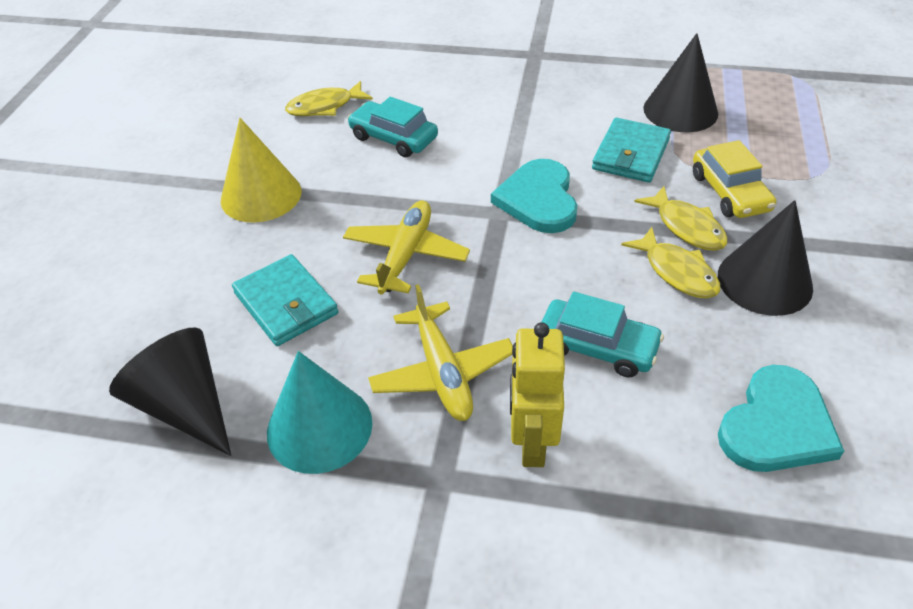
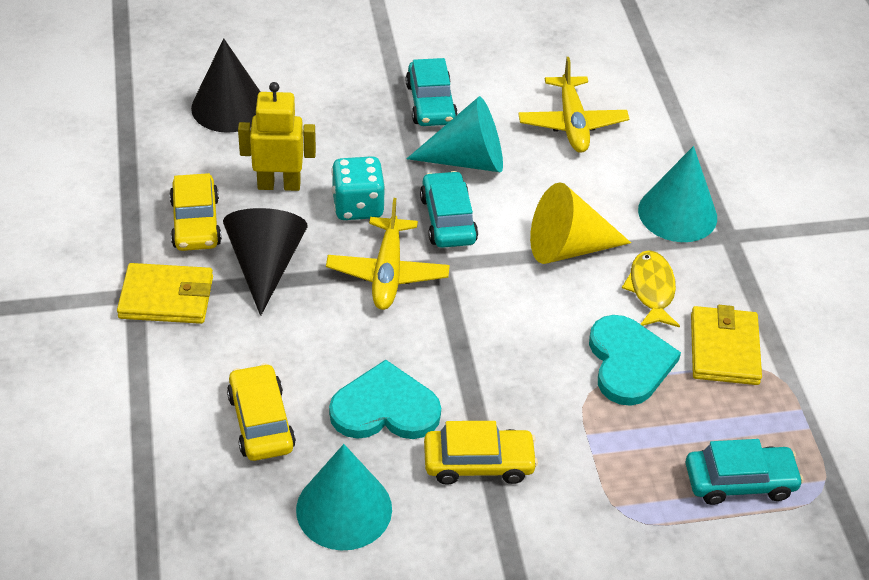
black cone: [109,327,231,456] [643,33,718,132] [718,200,813,316] = 3 -> [191,38,260,133] [223,208,308,316] = 2
turquoise car: [348,97,438,157] [542,292,664,378] = 2 -> [406,58,458,126] [420,171,478,248] [686,439,804,505] = 3
turquoise cone: [267,351,373,474] = 1 -> [296,444,392,551] [407,96,503,172] [638,146,717,242] = 3
turquoise dice: none = 0 -> [331,156,385,220] = 1
turquoise wallet: [232,254,339,346] [592,118,671,183] = 2 -> none = 0
yellow car: [693,140,776,218] = 1 -> [169,173,222,251] [227,363,296,461] [424,421,538,485] = 3
yellow fish: [285,81,373,116] [621,227,720,298] [634,186,727,251] = 3 -> [622,250,680,328] = 1
yellow wallet: none = 0 -> [117,263,213,324] [691,305,762,385] = 2

